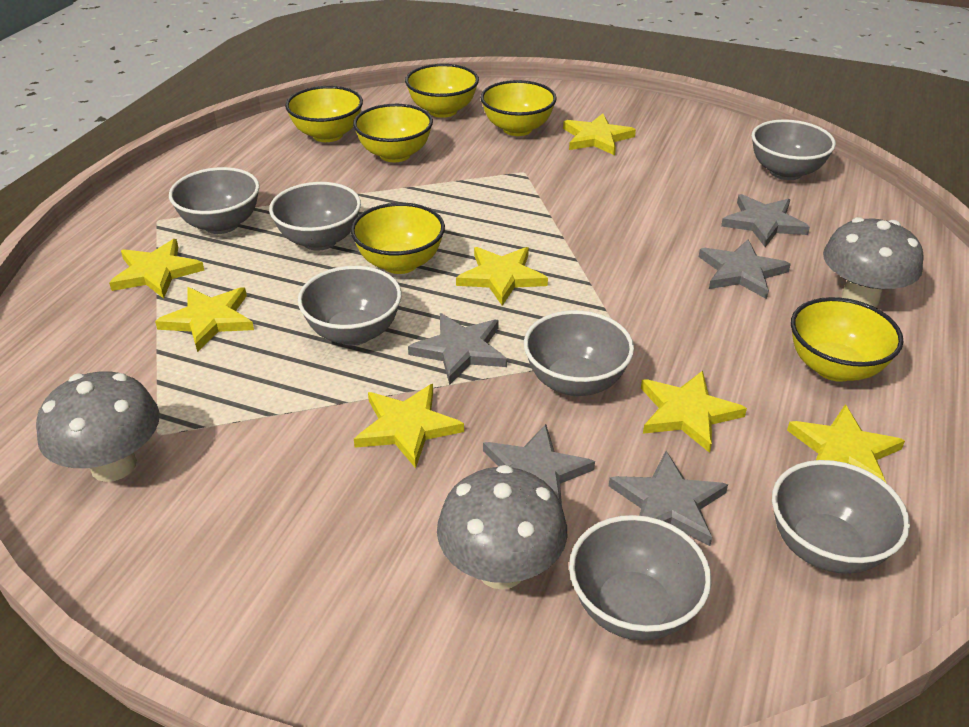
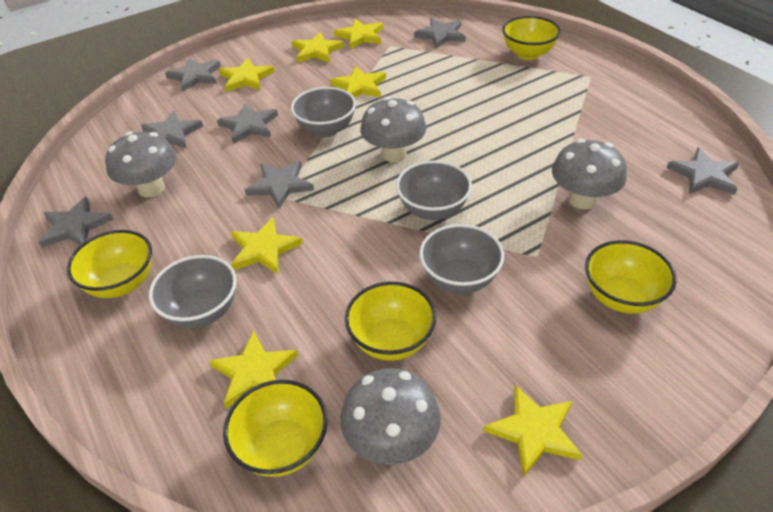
grey bowl: [169,167,260,234] [269,182,361,251] [298,266,402,346] [524,310,634,396] [569,515,712,641] [752,119,836,180] [772,460,910,574] = 7 -> [149,255,237,328] [291,87,356,137] [396,161,472,220] [419,224,504,294] = 4
grey mushroom: [36,371,160,482] [437,465,567,589] [823,217,924,307] = 3 -> [105,132,177,197] [340,368,441,465] [360,97,426,162] [552,139,627,210] = 4
grey star: [408,313,507,385] [483,424,595,506] [609,451,728,546] [699,240,791,299] [721,194,810,247] = 5 -> [39,197,114,248] [141,111,203,149] [165,57,221,92] [217,104,278,144] [245,161,314,209] [414,18,466,49] [667,148,739,195] = 7
yellow bowl: [285,86,363,142] [351,203,445,274] [353,104,433,162] [405,64,479,118] [480,80,557,136] [791,297,903,382] = 6 -> [67,230,152,298] [223,380,328,477] [345,282,436,361] [502,16,561,60] [585,240,677,314] = 5

